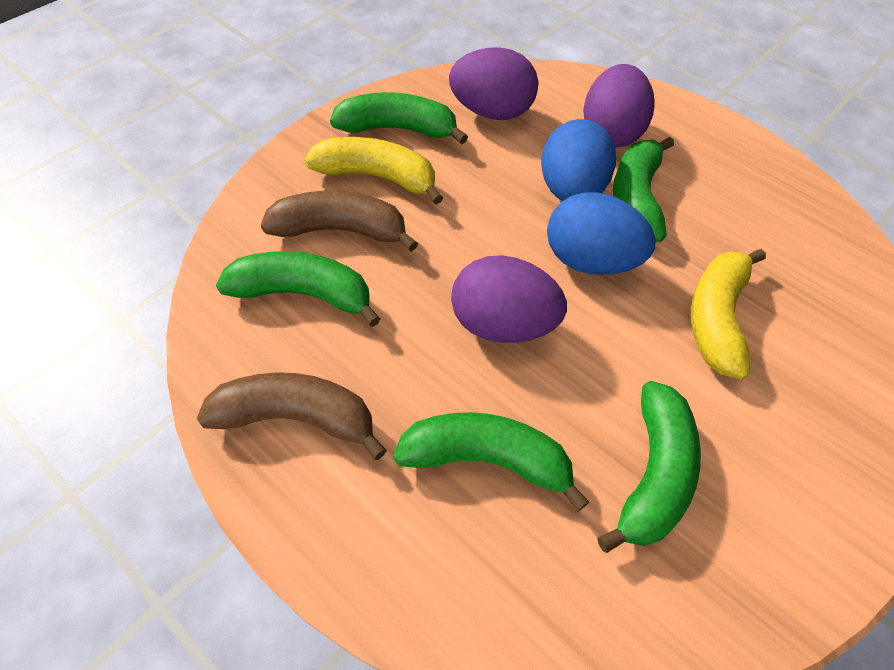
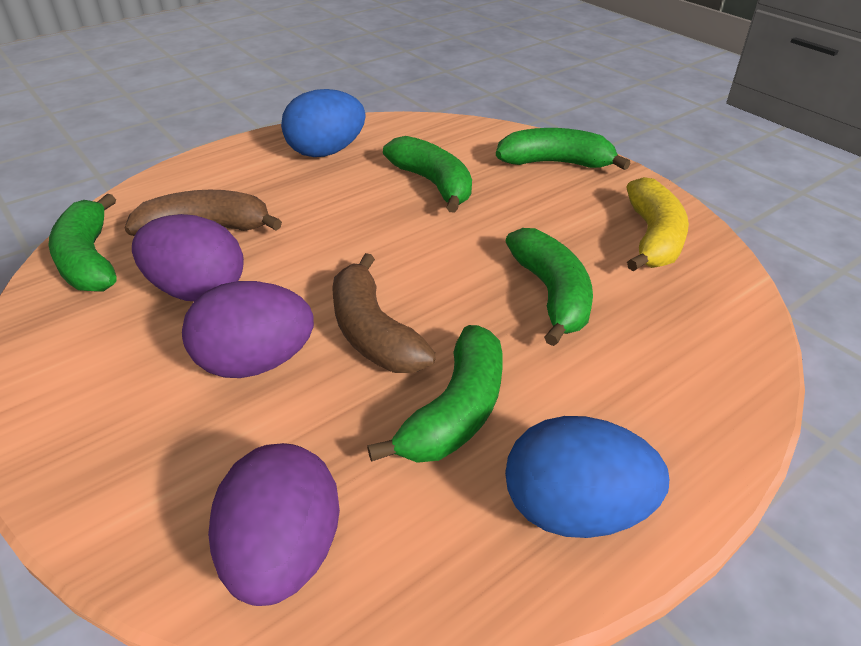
yellow banana: [304,137,443,205] [691,249,766,379] = 2 -> [626,177,689,272] = 1

